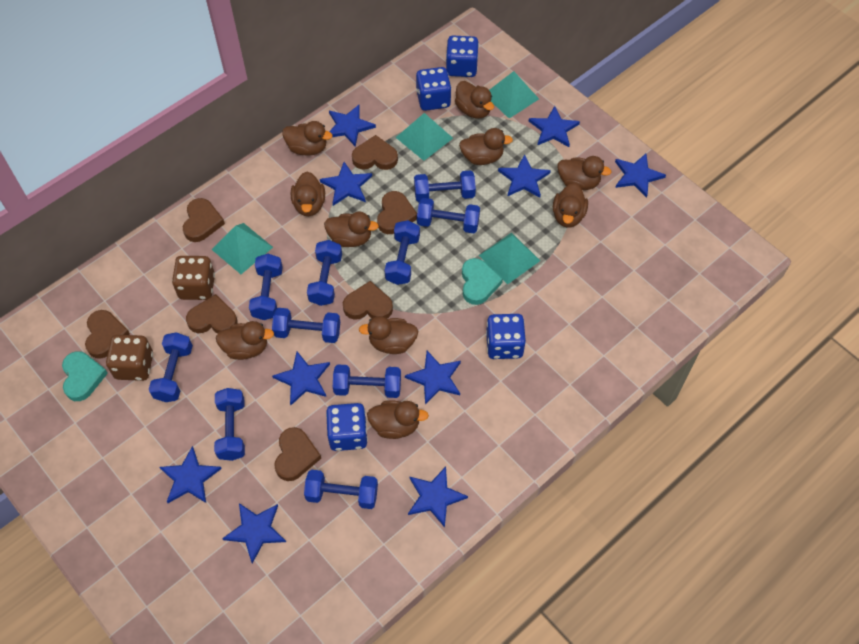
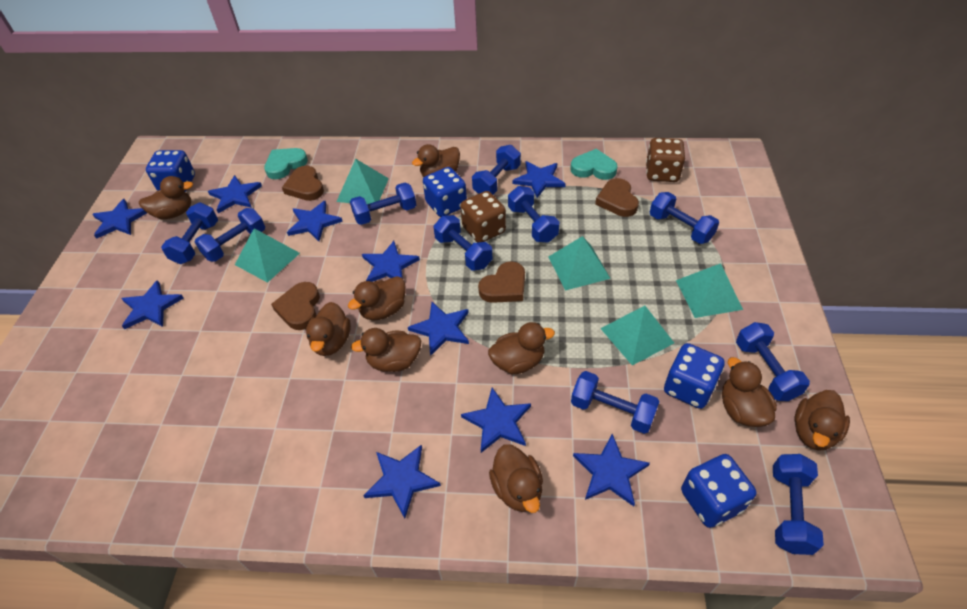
brown duck: [216,321,274,360] [282,121,333,156] [291,172,325,216] [324,212,379,247] [359,316,418,354] [367,400,429,439] [455,81,494,118] [459,128,513,165] [553,183,588,227] [558,156,612,190] = 10 -> [139,176,193,219] [306,302,351,356] [348,276,406,320] [351,328,421,372] [412,144,460,177] [488,322,555,374] [489,444,543,513] [722,357,777,427] [795,390,850,451] = 9
brown heart: [85,310,130,359] [183,198,225,242] [186,294,238,334] [274,427,321,481] [343,281,393,320] [352,135,398,170] [377,191,417,234] = 7 -> [271,282,320,330] [282,166,324,201] [478,261,525,303] [595,178,639,217] = 4
turquoise pyramid: [212,223,273,274] [396,113,453,161] [479,233,540,285] [489,71,539,119] = 4 -> [235,228,300,283] [336,159,389,204] [548,236,611,291] [600,306,674,366] [676,263,743,318] = 5

